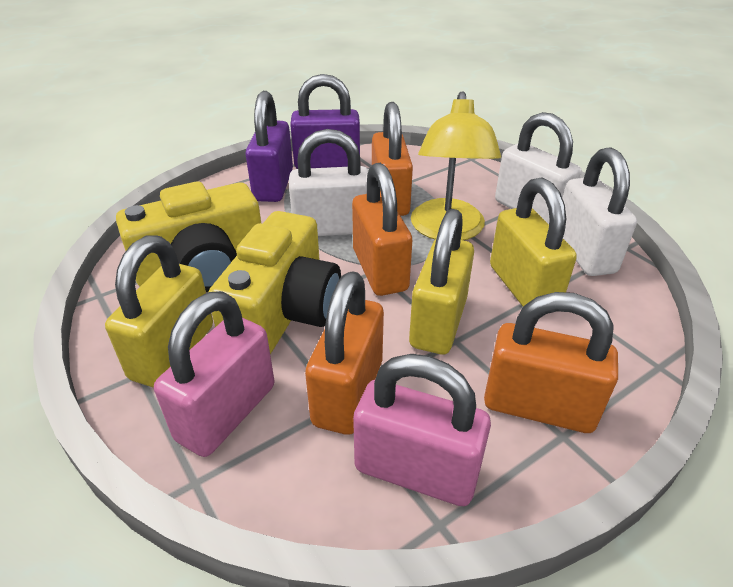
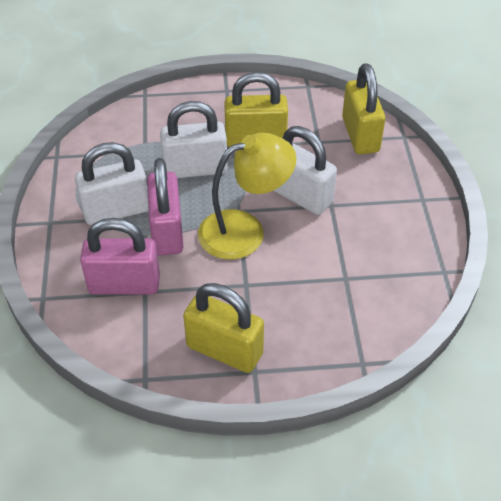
orange padlock: [305,271,384,435] [352,163,412,296] [372,102,413,216] [484,292,618,433] = 4 -> none = 0
purple padlock: [245,91,293,202] [290,74,360,169] = 2 -> none = 0
yellow camera: [116,181,261,292] [209,211,341,355] = 2 -> none = 0

